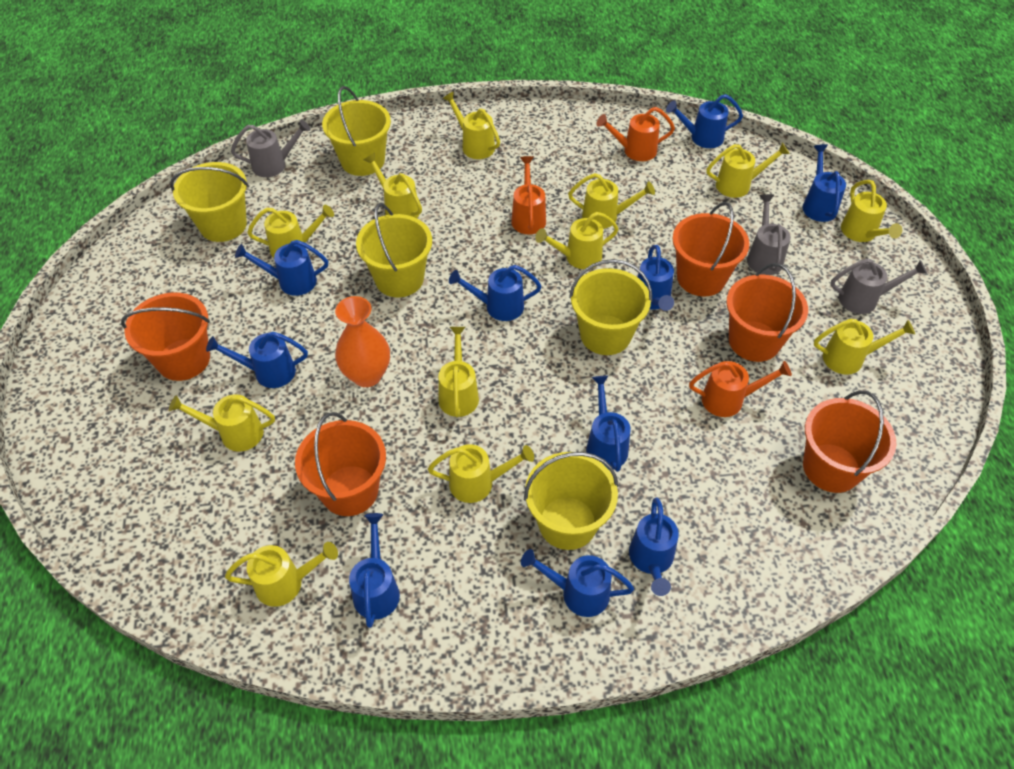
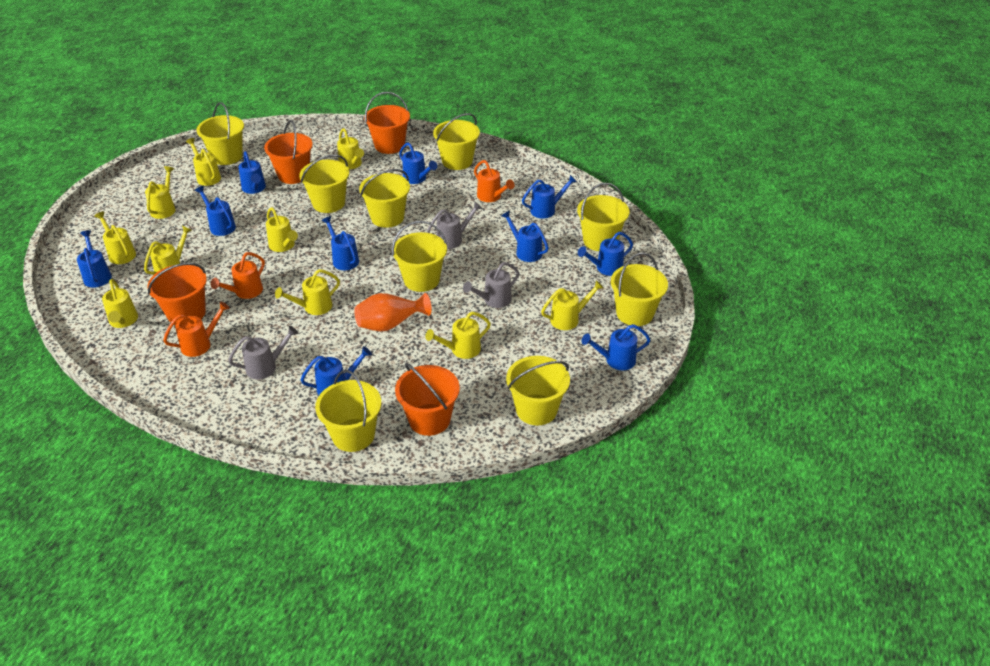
orange bucket: [121,293,210,381] [295,412,386,516] [672,202,749,296] [726,263,808,362] [803,390,896,493] = 5 -> [147,263,207,325] [264,120,313,184] [364,92,410,154] [395,363,460,436] = 4
yellow bucket: [170,162,248,242] [322,86,391,176] [356,203,432,297] [524,452,618,550] [569,259,652,355] = 5 -> [197,102,244,165] [299,155,349,213] [315,370,381,452] [359,169,410,228] [392,221,447,292] [433,113,480,170] [506,356,570,426] [577,183,629,251] [611,252,668,326] = 9
yellow watering can: [169,394,275,452] [225,542,338,607] [247,205,334,258] [364,153,422,218] [428,444,534,503] [438,327,479,417] [443,91,500,159] [535,212,619,269] [568,173,655,229] [707,142,790,198] [814,319,915,375] [841,180,902,242] = 12 -> [95,211,136,264] [102,279,138,328] [144,226,192,275] [145,166,176,219] [186,138,221,186] [266,207,298,252] [275,269,340,315] [337,128,364,169] [425,312,491,359] [541,280,604,330] = 10

